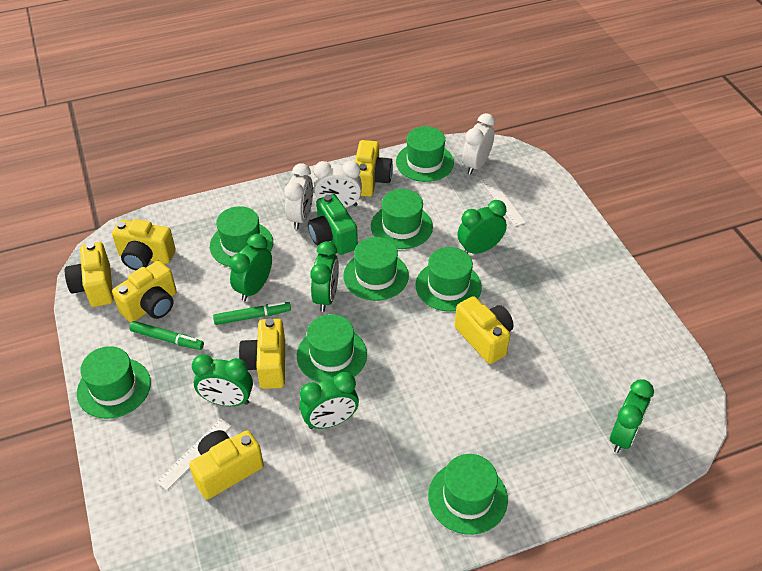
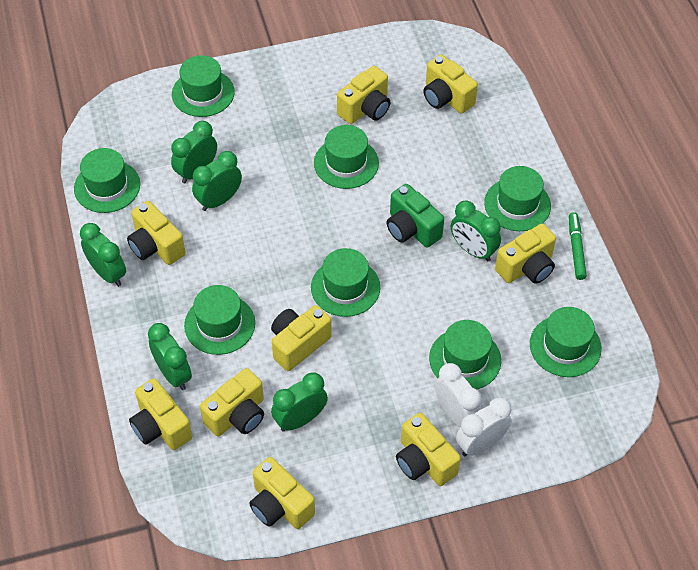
green marker: [129,321,204,350] [213,301,291,325] = 2 -> [569,212,587,280] = 1
white clock: [284,163,313,229] [314,161,362,208] [462,113,495,175] = 3 -> [435,363,482,427] [456,397,512,456] = 2
white ruler: [156,418,231,490] [481,177,526,226] = 2 -> none = 0
yellow camera: [65,242,113,307] [112,219,176,270] [112,261,177,322] [189,430,264,499] [239,318,285,389] [355,140,393,197] [455,296,514,364] = 7 -> [127,201,186,265] [129,378,192,450] [200,368,264,436] [249,457,315,529] [271,305,332,371] [337,66,390,124] [396,413,461,486] [423,55,478,114] [495,224,556,284] = 9

